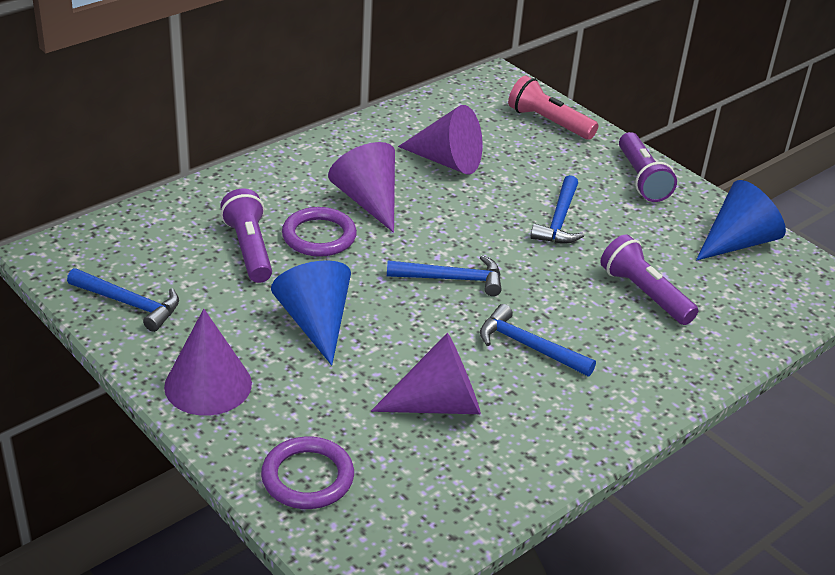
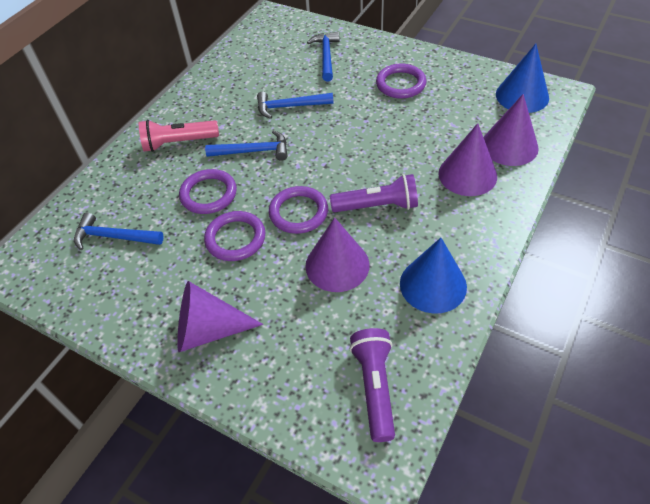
purple flashlight: [220,188,272,283] [600,234,698,325] [619,132,677,202] = 3 -> [330,174,418,212] [350,328,395,442] = 2
purple ring: [261,437,354,509] [282,207,357,257] = 2 -> [179,169,237,214] [204,211,266,261] [269,186,328,234] [376,64,426,99] = 4

